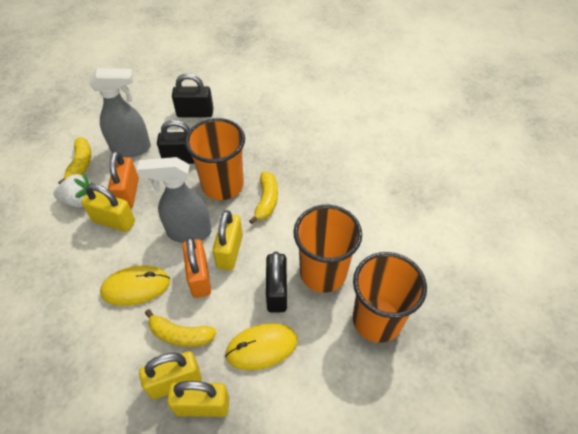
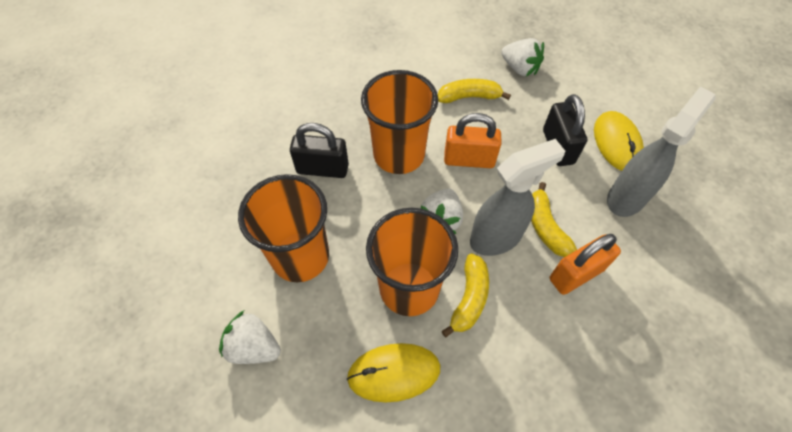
black padlock: [157,120,195,164] [172,73,213,117] [266,252,287,312] = 3 -> [290,123,349,178] [543,94,587,166] = 2
white strawberry: [53,173,93,208] = 1 -> [219,311,281,364] [420,188,463,234] [501,38,544,76] = 3
yellow padlock: [82,184,135,232] [139,351,202,399] [167,381,229,417] [212,210,243,270] = 4 -> none = 0

